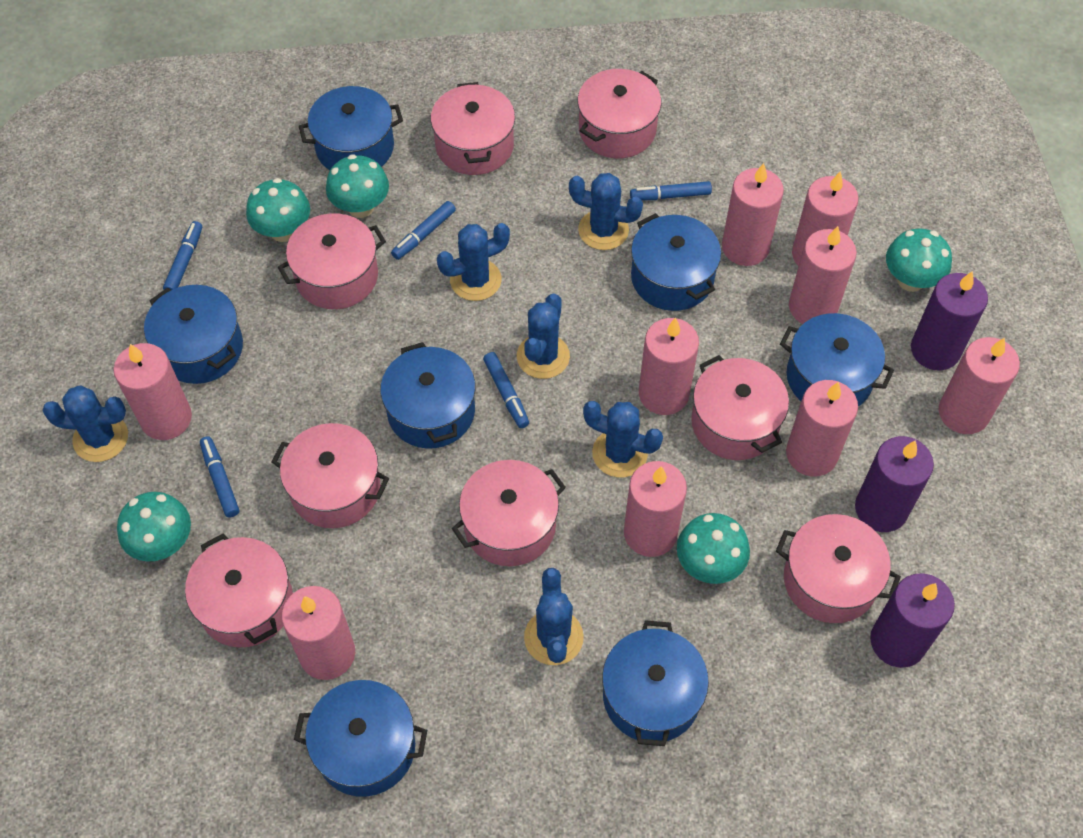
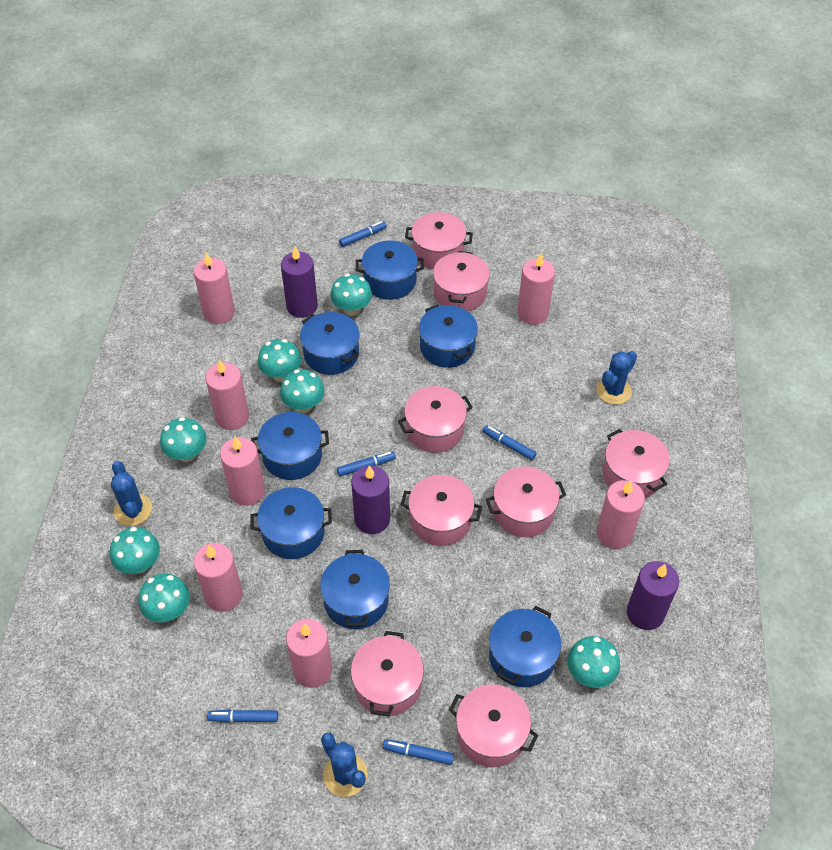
blue cactus: [43,385,128,462] [437,223,510,301] [517,294,570,379] [524,568,584,665] [569,173,643,250] [583,401,663,477] = 6 -> [111,461,152,526] [321,733,368,797] [596,351,637,405] = 3
pink candle: [114,343,192,440] [282,586,355,680] [624,461,687,557] [639,318,699,415] [722,163,784,266] [786,380,858,476] [789,226,857,324] [792,171,858,266] [939,337,1020,434] = 9 -> [193,543,243,612] [194,252,235,324] [206,359,249,430] [220,437,265,506] [286,619,332,688] [517,253,555,325] [596,480,645,549] = 7
turquoise mushroom: [117,492,191,562] [246,178,310,242] [326,154,389,218] [677,513,750,584] [886,228,952,292] = 5 -> [110,527,160,574] [138,573,190,622] [160,417,207,462] [258,339,301,382] [280,369,325,413] [330,274,372,316] [567,636,620,688] = 7

